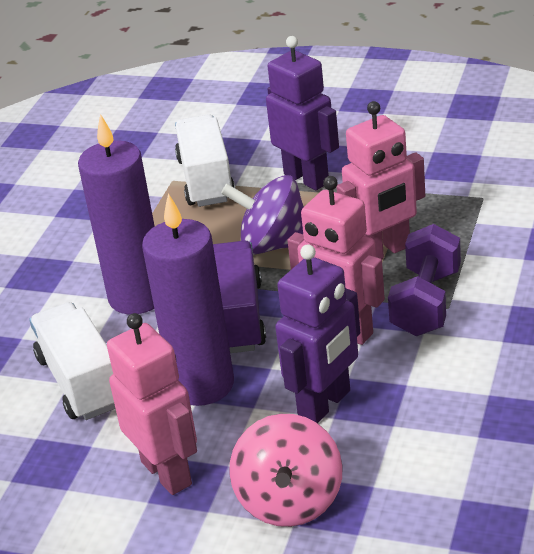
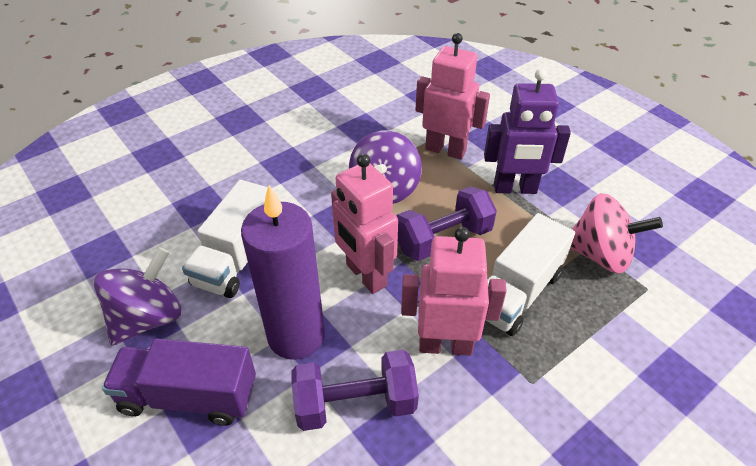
purple candle: [78,114,155,315] [142,193,234,406] = 2 -> [241,185,325,360] = 1
purple dumbbell: [388,224,461,336] = 1 -> [291,350,419,431] [397,186,497,261] = 2
purple robot: [266,36,339,190] [275,244,360,423] = 2 -> [484,69,571,194] = 1
purple spinning top: [221,175,304,255] = 1 -> [93,247,181,345] [349,130,422,204] = 2

